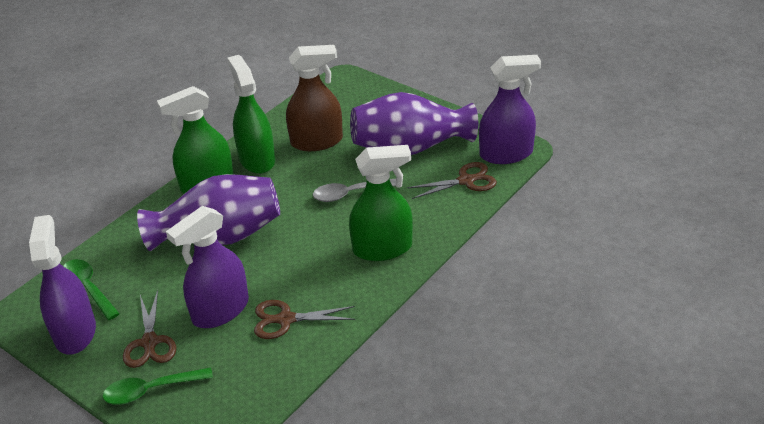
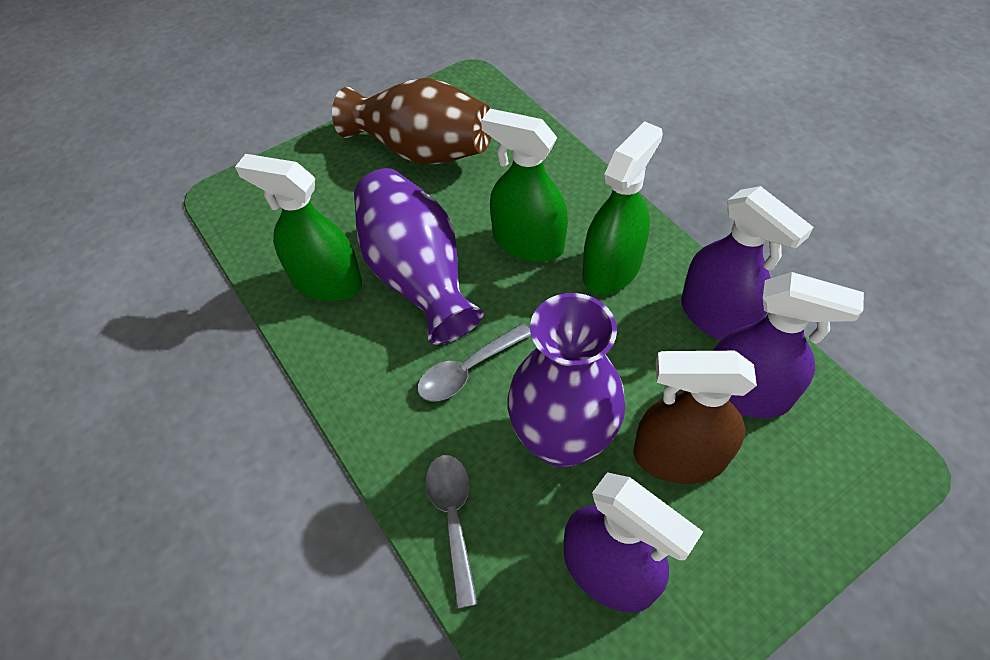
brown scissors: [123,290,176,368] [254,300,355,339] [407,162,497,199] = 3 -> none = 0
brown vase: none = 0 -> [332,78,492,164] = 1
green spoon: [63,259,120,320] [103,367,213,405] = 2 -> none = 0
grey spoon: [313,179,396,202] = 1 -> [417,323,531,402] [425,455,478,609] = 2

